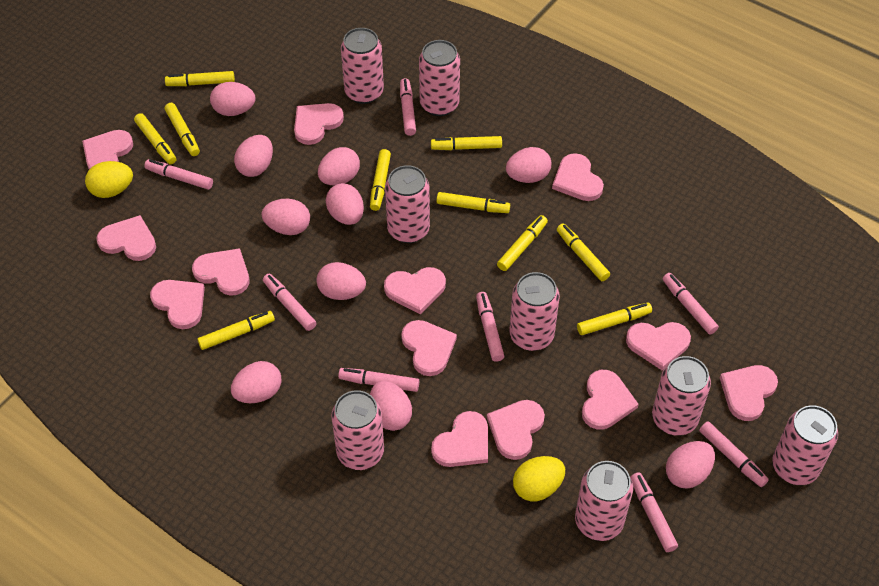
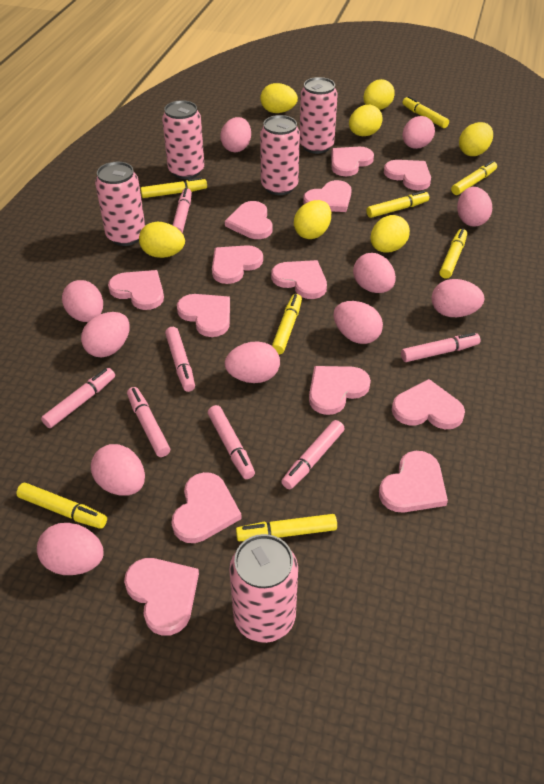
pink can: [331,390,384,470] [341,28,384,104] [385,165,430,243] [419,40,460,116] [509,272,560,351] [575,461,633,541] [652,356,711,436] [772,405,838,485] = 8 -> [95,162,145,246] [162,100,204,179] [229,534,298,643] [260,115,300,195] [300,77,338,154] = 5
pink egg: [210,82,255,116] [231,361,282,403] [234,135,273,177] [262,199,310,235] [316,262,366,300] [318,147,360,185] [326,183,364,225] [370,381,412,431] [506,147,551,183] [666,441,715,489] = 10 -> [37,523,104,575] [62,280,103,322] [81,312,130,358] [91,444,145,496] [220,117,251,152] [225,341,280,383] [334,301,383,344] [353,253,396,293] [402,116,435,149] [431,279,485,317] [457,187,492,227] = 11
pink marker: [144,159,213,190] [263,274,316,331] [338,368,419,392] [400,78,416,136] [476,292,504,362] [630,472,678,552] [663,273,719,334] [699,421,769,487] = 8 -> [41,368,115,428] [127,387,170,457] [165,327,195,392] [173,188,192,233] [208,405,255,479] [281,420,345,489] [401,333,481,362] = 7
yellow egg: [85,161,133,198] [513,456,565,501] = 2 -> [139,222,185,258] [260,83,298,113] [294,200,331,239] [349,105,383,136] [364,79,395,110] [371,215,410,253] [459,122,493,156] = 7
yellow marker: [134,113,176,164] [165,71,235,86] [165,103,200,156] [197,311,275,350] [370,149,391,211] [431,136,502,150] [436,192,510,213] [497,215,548,271] [557,223,610,281] [577,303,652,335] = 10 -> [16,483,107,529] [140,177,207,198] [236,514,337,541] [272,294,302,354] [366,191,429,218] [402,96,449,128] [440,228,467,279] [451,160,497,195] = 8

